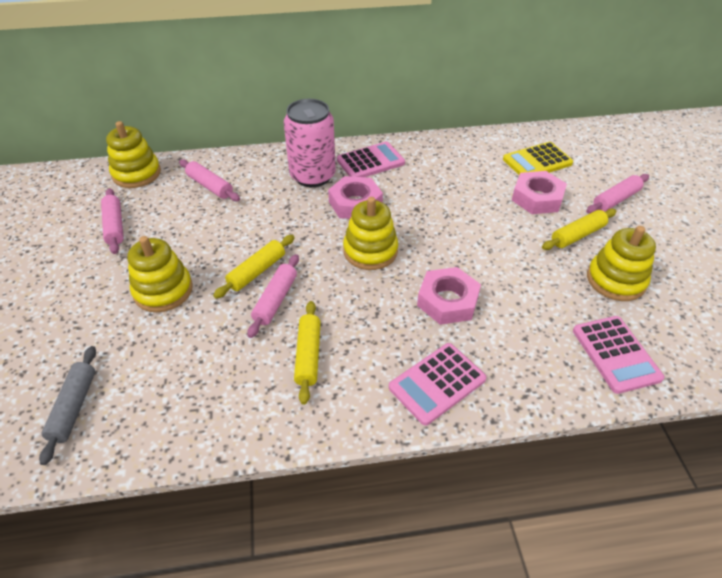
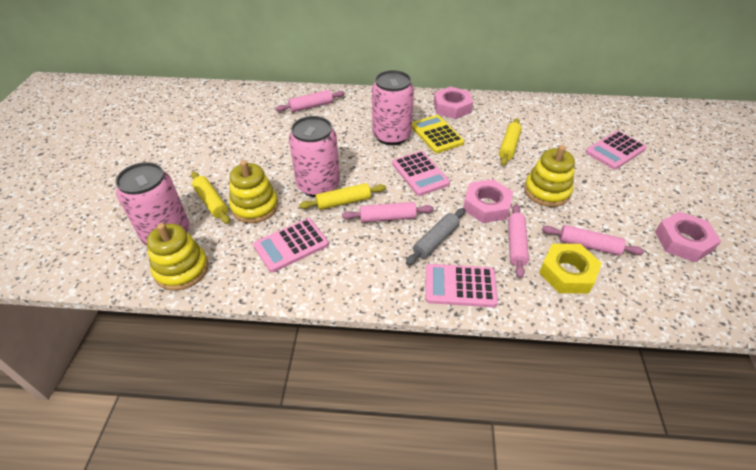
pink calculator: [337,142,405,177] [389,343,486,426] [573,316,665,394] = 3 -> [253,218,329,272] [392,151,450,196] [425,264,498,307] [586,131,646,170] = 4
pink can: [284,99,336,187] = 1 -> [115,162,190,246] [289,116,340,197] [372,70,414,145] = 3
yellow nut: none = 0 -> [539,244,602,294] = 1
yellow stacking toy: [106,121,161,188] [128,236,193,312] [343,197,398,270] [587,226,656,301] = 4 -> [147,223,209,291] [229,160,278,223] [524,145,575,207] = 3

